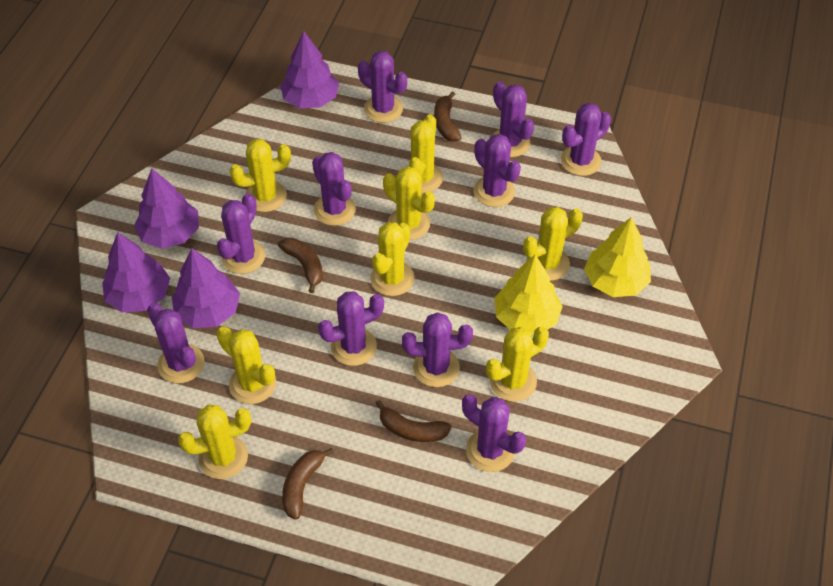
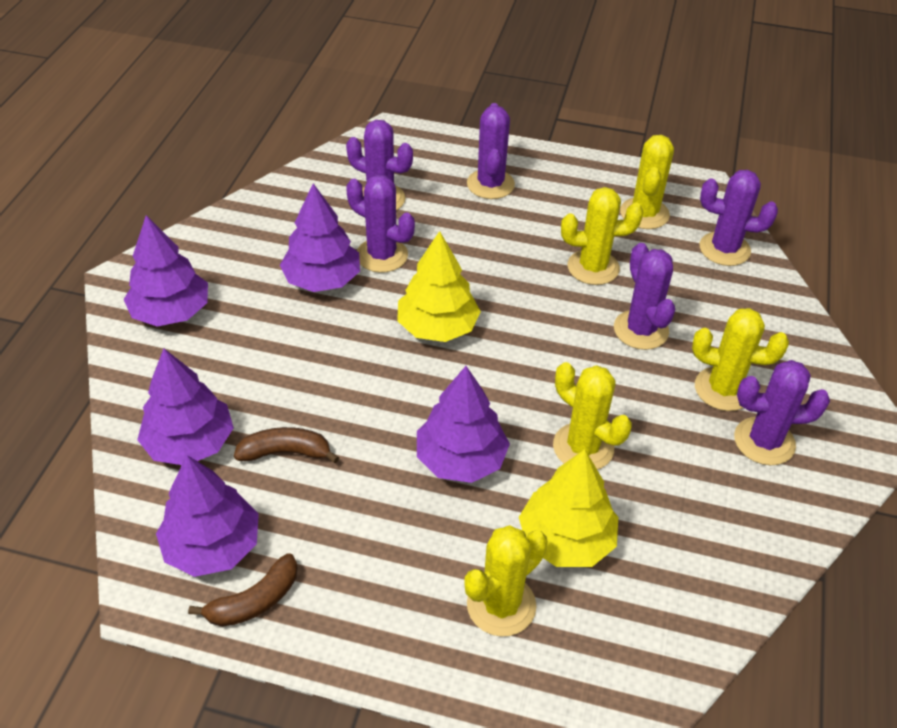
brown banana: [278,238,323,293] [282,448,333,520] [376,400,452,442] [434,91,462,142] = 4 -> [188,553,298,627] [234,427,339,463] = 2
purple cactus: [147,303,204,383] [217,193,265,274] [312,152,356,226] [318,292,384,366] [358,51,407,123] [402,312,473,387] [462,394,526,472] [474,134,521,207] [492,81,534,157] [561,103,611,176] = 10 -> [346,120,413,210] [346,175,415,273] [467,103,515,199] [614,243,675,350] [700,170,778,266] [734,360,830,465] = 6
purple tree: [102,232,170,312] [134,168,199,249] [172,248,240,328] [280,31,339,108] = 4 -> [124,215,208,327] [137,348,234,465] [156,455,259,577] [280,183,360,292] [417,366,510,483] = 5
yellow cactus: [178,405,252,479] [216,326,276,404] [229,139,291,212] [370,222,415,296] [383,166,435,240] [409,114,443,193] [486,326,549,402] [523,207,583,281] = 8 -> [464,525,548,637] [553,362,632,470] [561,187,643,285] [620,135,674,229] [692,308,789,411] = 5

